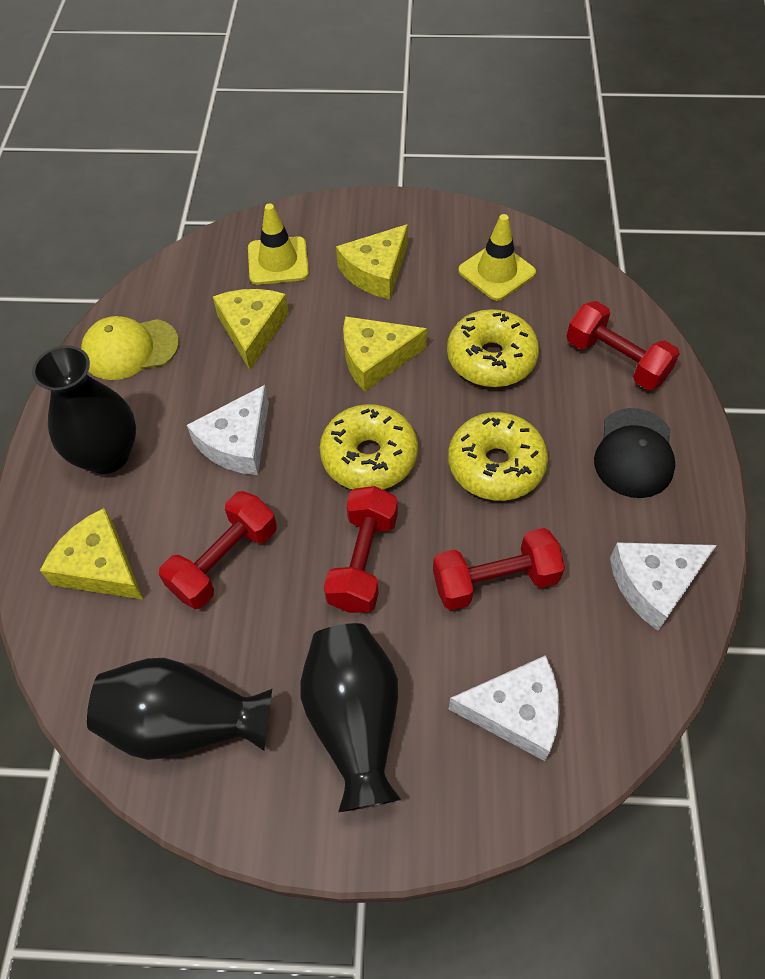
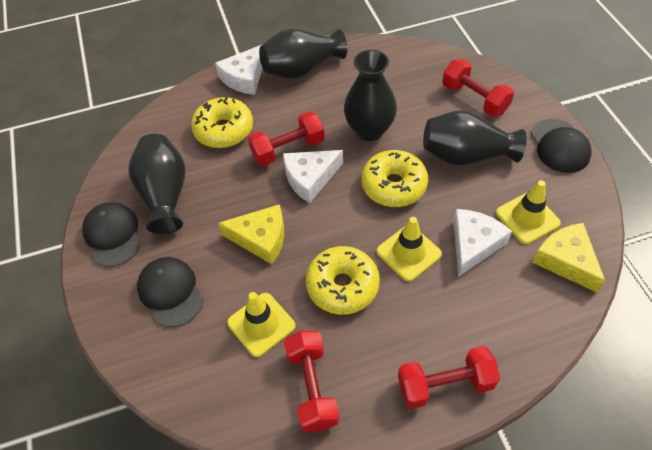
black cap: [594,408,675,498] = 1 -> [82,202,141,267] [137,257,204,327] [531,119,592,173] = 3
black vase: [32,345,136,474] [87,658,272,760] [300,623,401,812] = 3 -> [128,134,186,234] [259,29,347,79] [344,50,397,141] [423,110,527,165] = 4
yellow cap: [81,316,179,380] = 1 -> none = 0
yellow cheese: [40,508,144,600] [213,289,289,370] [336,224,408,299] [343,316,427,392] = 4 -> [218,204,284,264] [532,223,605,293] = 2
yellow traffic cone: [248,204,309,285] [458,214,536,301] = 2 -> [227,292,296,357] [377,217,442,282] [496,180,561,244] = 3

